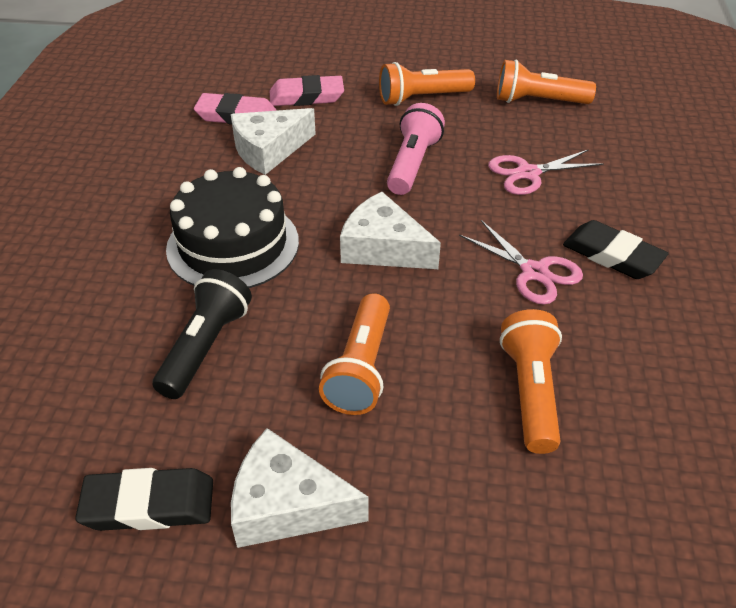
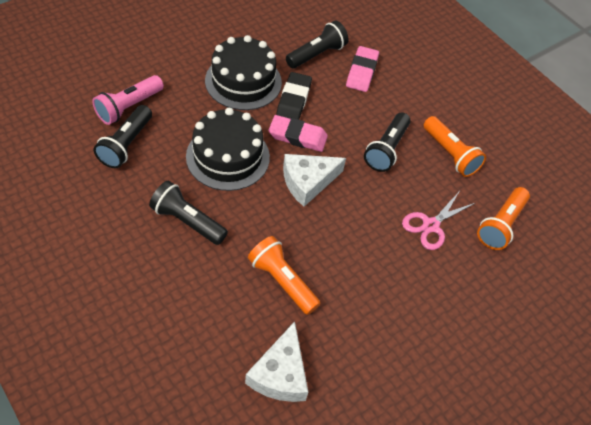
black cake: [166,167,299,288] = 1 -> [186,108,270,191] [205,35,282,110] = 2
black eraser: [75,468,213,531] [563,220,669,279] = 2 -> [277,72,312,120] = 1
black flashlight: [152,269,252,399] = 1 -> [93,105,152,168] [149,181,228,245] [286,20,349,68] [364,112,411,172] = 4
orange flashlight: [319,293,390,415] [379,62,475,106] [497,60,596,104] [500,309,562,454] = 4 -> [248,236,320,315] [423,116,486,177] [477,187,530,250] = 3
pink scissors: [459,220,583,305] [488,149,604,195] = 2 -> [402,192,475,250] = 1
white cheese: [231,108,316,175] [231,428,368,548] [340,192,441,269] = 3 -> [245,321,308,402] [283,154,346,207] = 2

